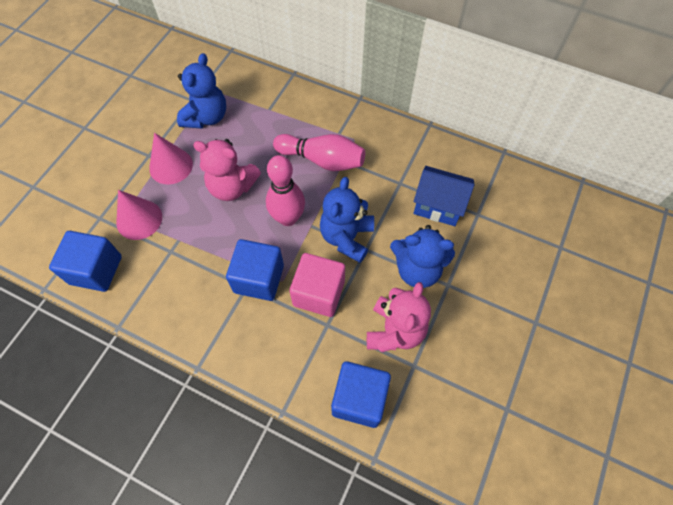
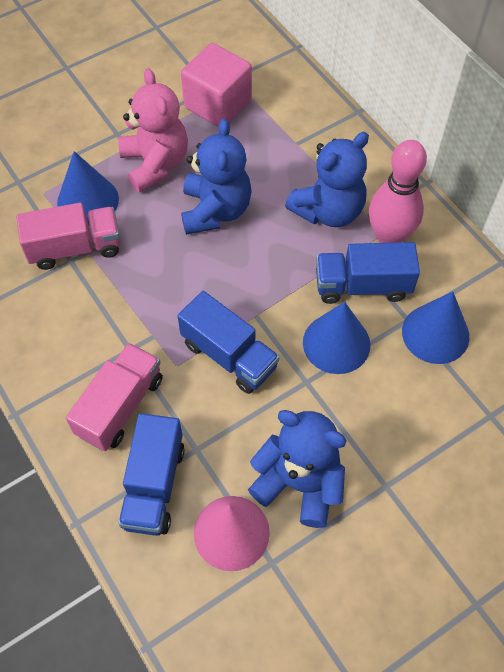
blue cone: none = 0 -> [57,151,119,224] [303,302,370,374] [402,291,469,364] = 3
blue cube: [49,231,122,292] [226,239,284,301] [331,361,391,428] = 3 -> none = 0
blue house: [414,166,474,226] = 1 -> none = 0
blue truck: none = 0 -> [118,413,185,536] [177,291,280,394] [316,242,420,304] = 3
pink bowling pin: [266,155,305,226] [273,134,365,171] = 2 -> [369,140,427,243] = 1
pink cone: [116,190,162,240] [149,133,193,185] = 2 -> [194,496,270,571] = 1
pink teddy bear: [193,139,261,201] [367,282,431,352] = 2 -> [118,68,188,192] = 1
pink truck: none = 0 -> [16,203,120,270] [66,343,163,451] = 2

